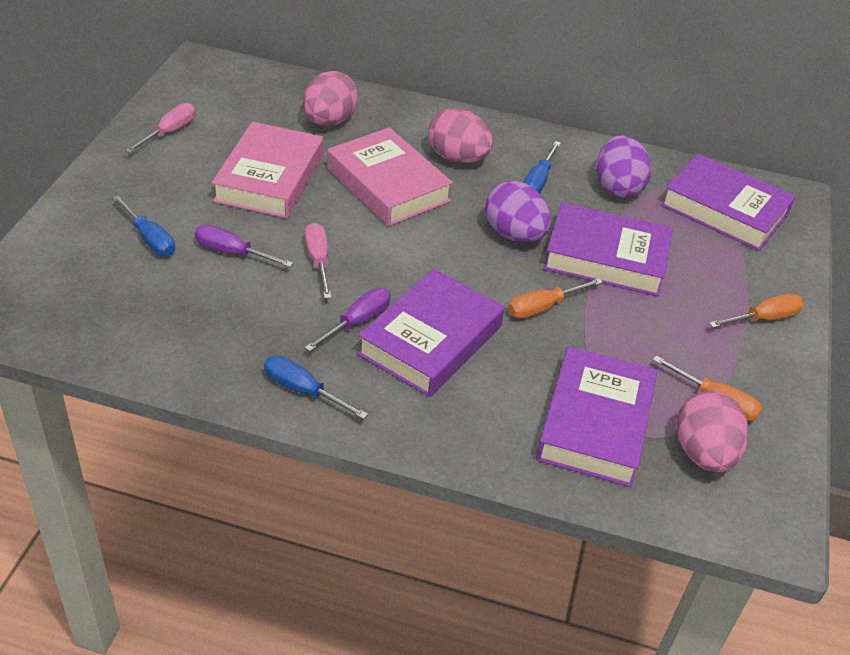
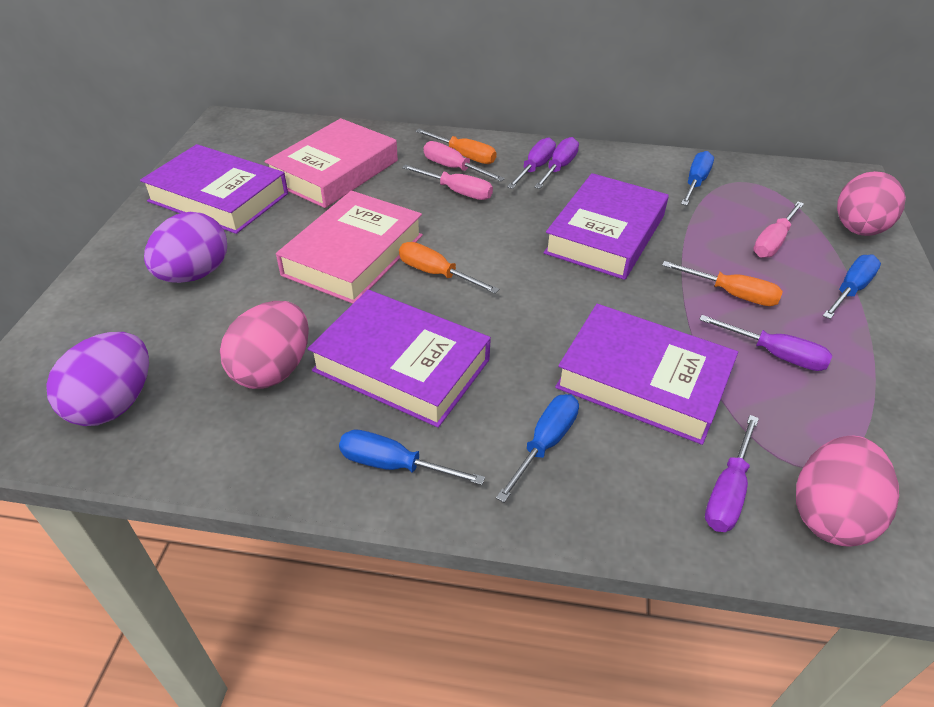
blue screwdriver: [112,195,175,256] [264,356,368,419] [523,141,561,193] = 3 -> [339,430,485,485] [496,394,579,503] [681,151,714,206] [823,255,881,319] = 4
pink screwdriver: [125,103,195,153] [305,223,331,299] = 2 -> [402,164,493,200] [423,141,505,181] [753,202,804,258] = 3
purple screwdriver: [195,225,293,267] [305,288,391,352] = 2 -> [507,137,556,189] [534,137,579,189] [699,315,832,371] [705,415,759,532] = 4

